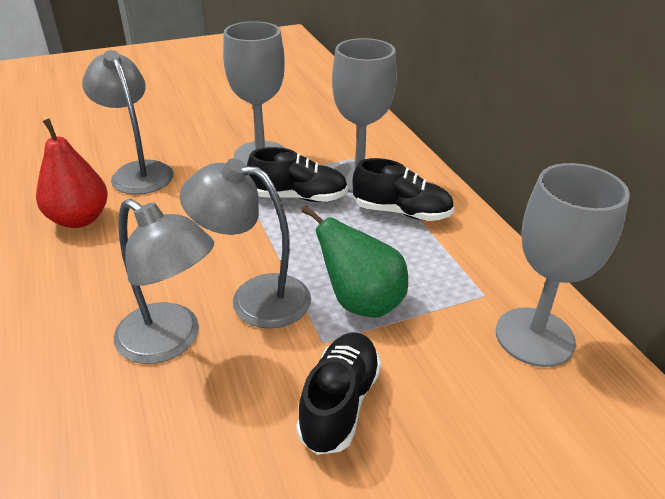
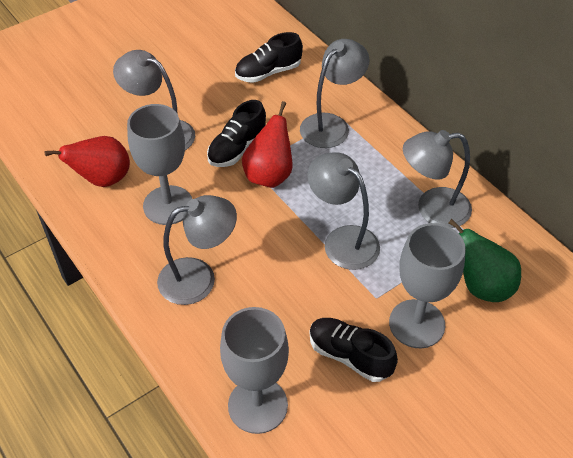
grey lamp: [82,50,174,195] [114,199,214,364] [180,158,311,329] = 3 -> [113,50,195,150] [157,195,237,305] [300,39,370,148] [307,152,380,270] [403,130,472,228] = 5
red pear: [36,118,108,228] = 1 -> [44,136,130,187] [242,101,293,188] = 2

